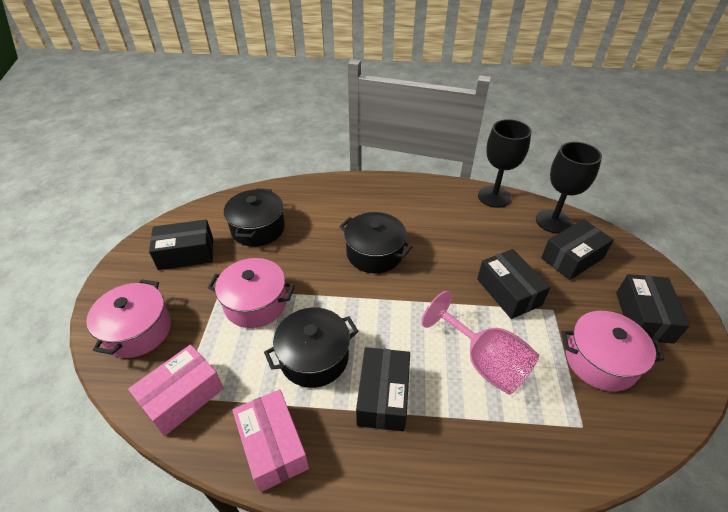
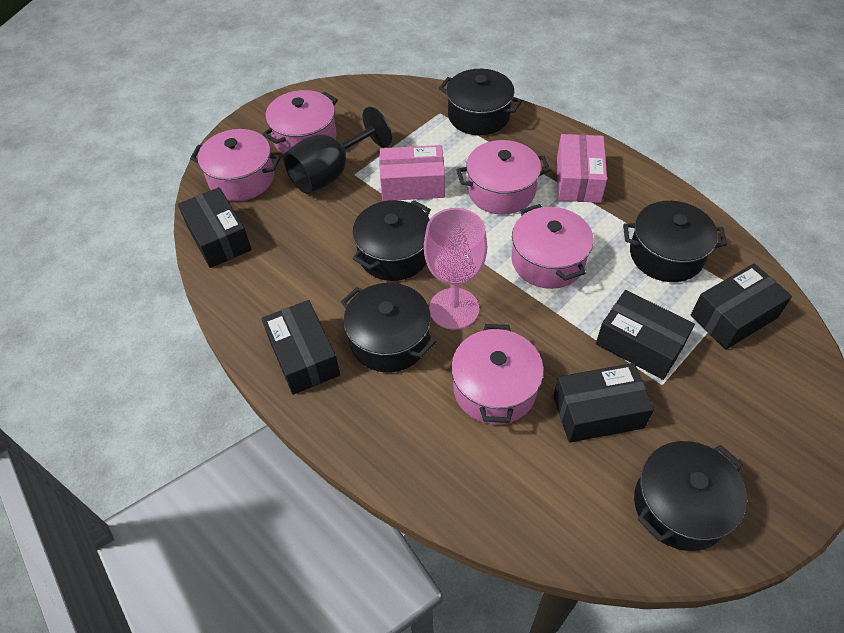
black goblet: [478,119,531,208] [536,142,602,233] = 2 -> [283,107,392,194] = 1
black pot: [224,188,285,247] [264,308,359,388] [339,212,413,273] = 3 -> [341,283,436,372] [352,200,431,281] [439,69,522,135] [623,201,727,282] [634,441,747,551] = 5
pink pot: [86,279,171,358] [208,258,295,328] [561,311,665,391] = 3 -> [190,129,281,201] [263,90,338,154] [451,324,544,425] [456,140,550,215] [511,204,594,289] = 5

